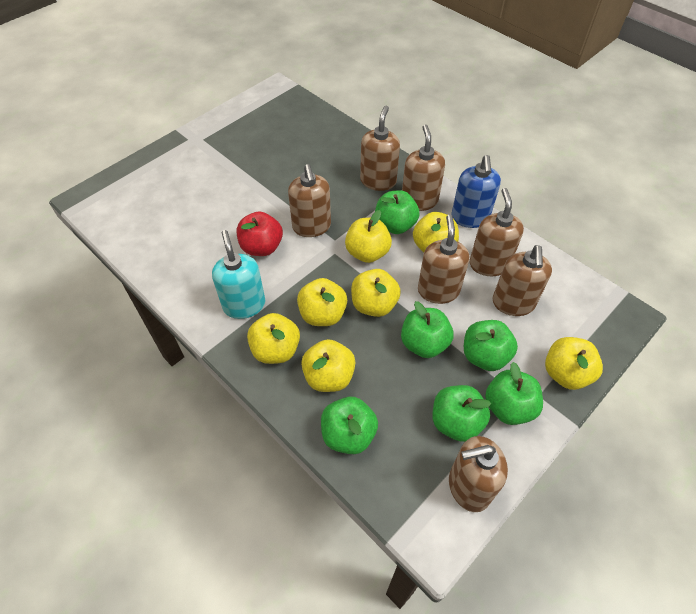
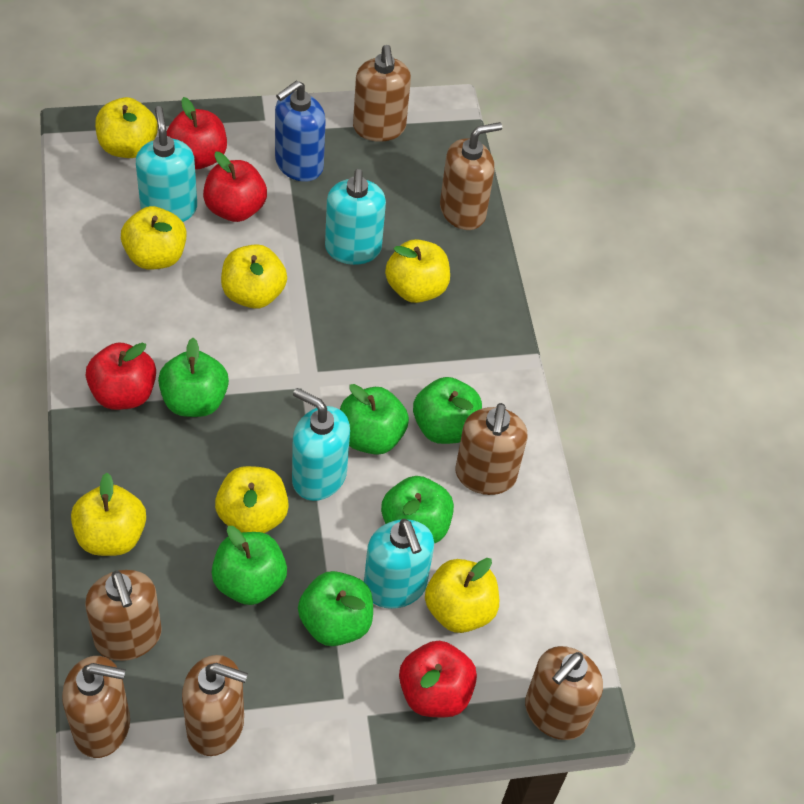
red apple: [237,211,283,256] = 1 -> [86,343,156,410] [167,97,227,170] [203,152,267,222] [399,641,477,717] = 4
turquoise soap dispenser: [212,230,265,319] = 1 -> [136,106,197,222] [292,388,350,501] [325,169,386,265] [364,519,434,609] = 4

